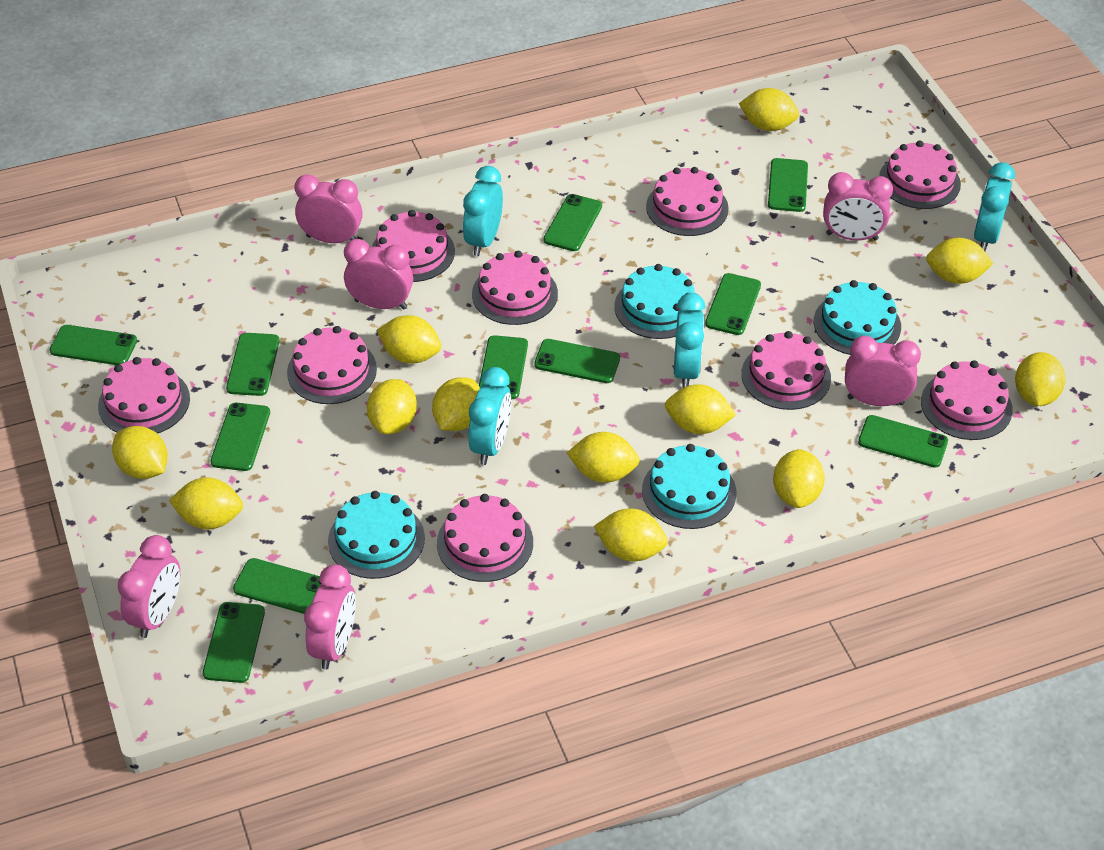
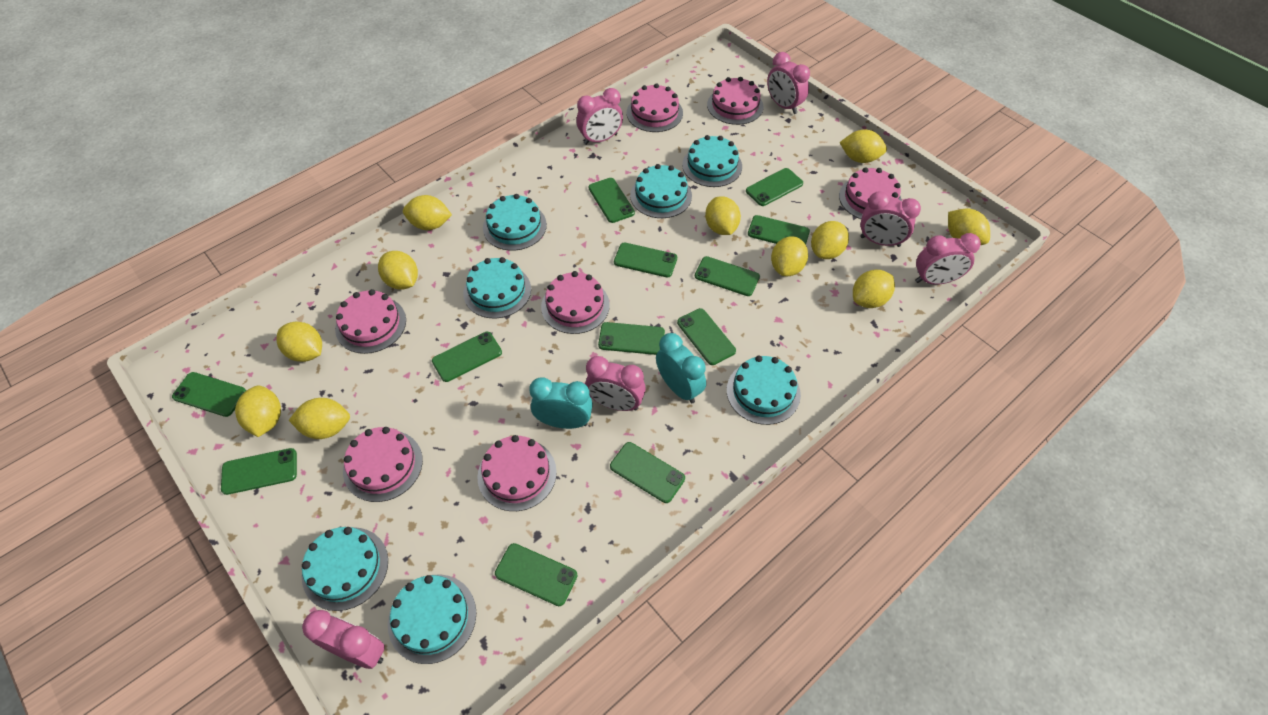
green phone: [50,325,137,365] [203,602,265,683] [210,403,270,471] [226,333,280,396] [233,558,322,614] [479,335,528,399] [534,339,620,383] [543,194,602,251] [705,273,761,335] [768,158,808,212] [858,415,948,468] = 11 -> [172,372,246,417] [221,448,297,495] [432,332,502,382] [495,543,577,606] [589,178,635,223] [598,322,665,355] [610,442,685,503] [614,243,677,277] [677,308,736,365] [695,256,760,296] [746,168,803,206] [748,215,810,245] = 12
pink cake: [98,357,190,434] [287,326,377,404] [372,210,455,282] [437,494,533,582] [472,251,558,325] [646,167,729,236] [741,331,831,410] [879,141,961,209] [921,360,1013,440] = 9 -> [335,289,406,354] [343,427,423,502] [477,435,557,511] [541,271,610,334] [627,83,683,132] [707,77,763,125] [839,167,902,219] = 7
turquoise cake: [328,491,425,579] [614,264,695,339] [642,444,736,529] [814,280,901,355] = 4 -> [302,527,388,611] [388,575,476,664] [463,257,531,318] [483,194,547,251] [630,164,692,218] [682,135,742,187] [727,356,801,425] = 7
turquoise clock: [463,166,503,256] [468,367,511,465] [674,293,705,388] [974,162,1015,251] = 4 -> [529,377,593,429] [656,333,706,403] = 2
yellow lemon: [112,426,168,479] [169,477,243,529] [367,379,417,434] [377,315,441,364] [432,377,480,431] [567,432,640,483] [594,508,668,561] [665,384,736,434] [739,88,799,131] [773,449,825,508] [926,238,994,284] [1015,352,1066,406] = 12 -> [235,385,281,437] [276,322,322,362] [289,398,350,439] [378,251,418,290] [403,195,452,230] [705,196,741,235] [771,236,808,276] [811,221,849,259] [839,130,887,163] [853,270,895,308] [948,208,990,245] = 11

